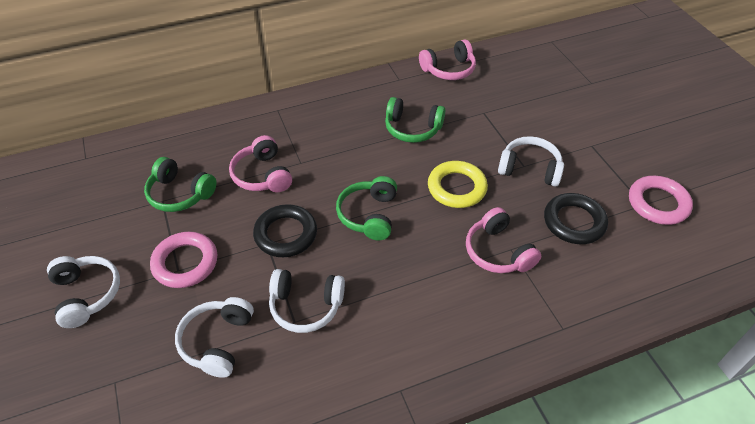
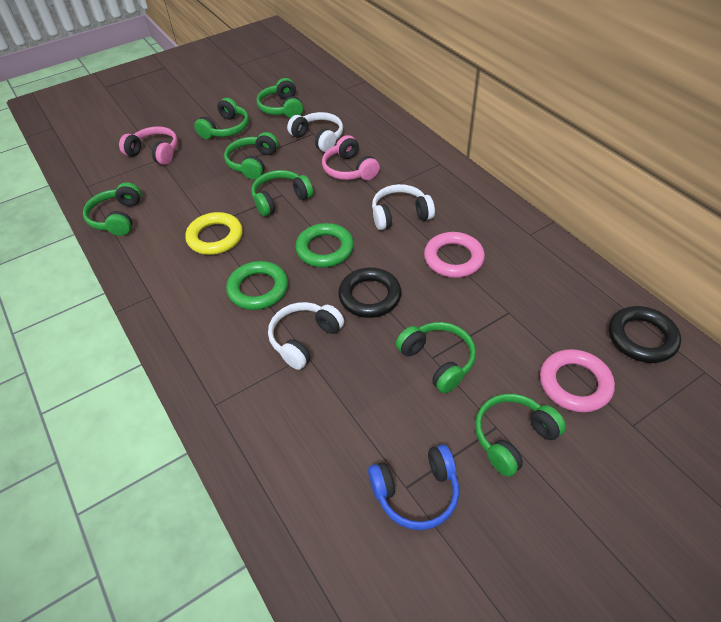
blue headphones: none = 0 -> [368,444,459,530] = 1
green headphones: [144,157,217,212] [336,176,397,240] [385,97,445,143] = 3 -> [83,182,141,236] [194,98,249,139] [224,132,278,180] [251,170,313,216] [257,78,303,118] [396,322,476,393] [475,394,566,477] = 7
green ring: none = 0 -> [226,261,288,310] [295,223,354,267] = 2
pink headphones: [229,135,292,192] [419,39,476,80] [466,207,541,273] = 3 -> [119,126,178,165] [322,135,380,180] = 2
white headphones: [47,256,120,328] [175,297,254,378] [269,269,345,333] [498,136,564,187] = 4 -> [268,302,344,370] [287,112,343,152] [372,184,435,230] = 3

